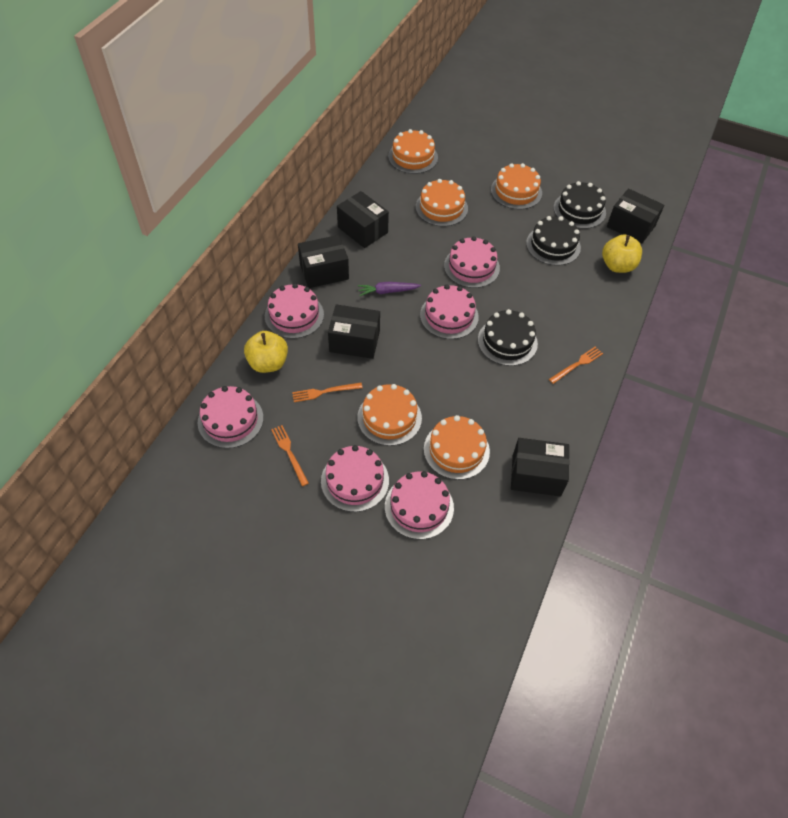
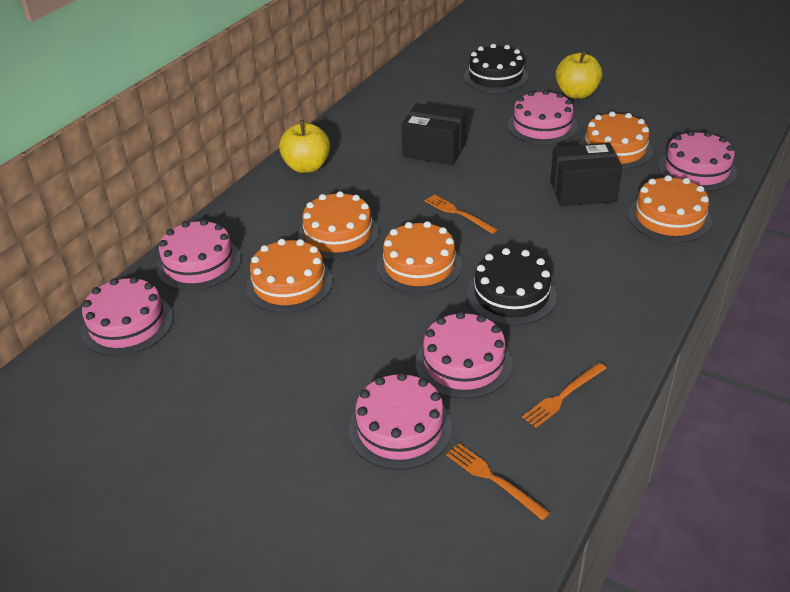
black box: [298,235,349,288] [328,304,380,359] [337,191,389,248] [511,438,569,496] [607,188,664,244] = 5 -> [401,103,467,165] [550,143,622,206] = 2
black cake: [478,309,538,366] [526,216,581,266] [554,181,606,229] = 3 -> [464,44,528,92] [467,248,557,325] = 2
purple carrot: [358,282,421,296] = 1 -> none = 0

